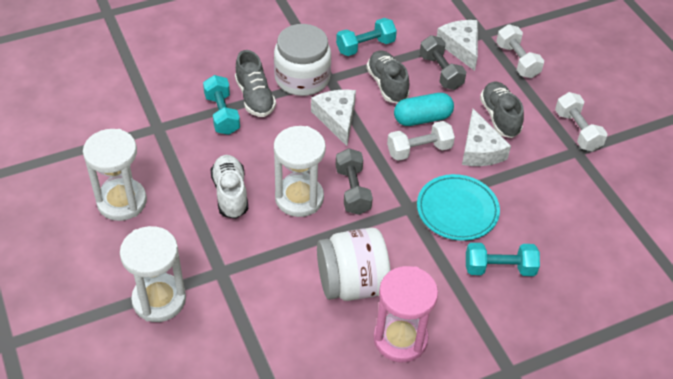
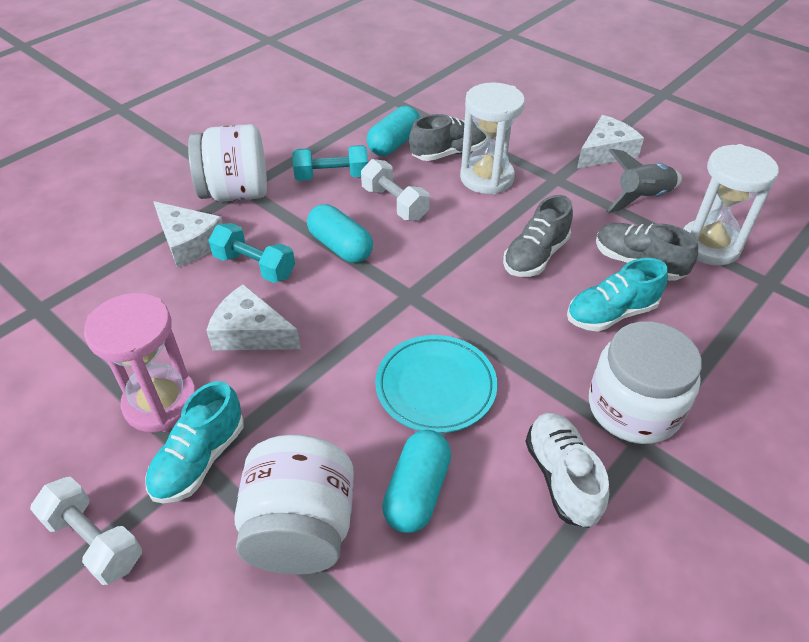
grey dumbbell: [336,148,373,215] [420,35,466,90] = 2 -> none = 0
grey rocket: none = 0 -> [606,149,682,213] = 1
turquoise capsule: [394,93,454,126] = 1 -> [307,204,373,263] [367,106,420,156] [382,430,451,533] = 3
turquoise dumbbell: [203,75,240,135] [336,18,397,56] [466,243,540,276] = 3 -> [208,223,295,283] [292,145,368,181] = 2
turquoise shoe: none = 0 -> [145,381,244,504] [567,258,668,332] = 2
white dumbbell: [387,121,455,161] [496,24,544,78] [555,92,607,151] = 3 -> [30,477,142,585] [361,159,430,221] = 2
white hourglass: [83,129,147,221] [120,226,186,322] [274,126,326,217] = 3 -> [460,82,525,194] [683,144,779,265] = 2
white jar: [274,24,331,96] [317,228,391,301] = 2 -> [188,124,267,202] [234,435,354,575] [589,321,702,444] = 3

